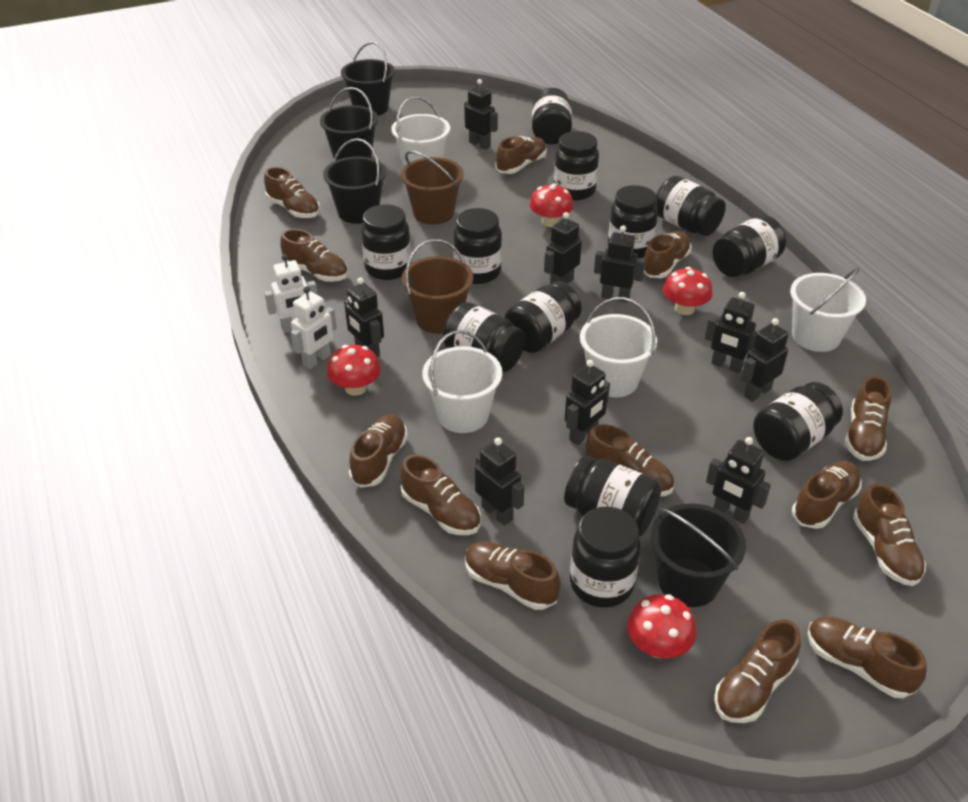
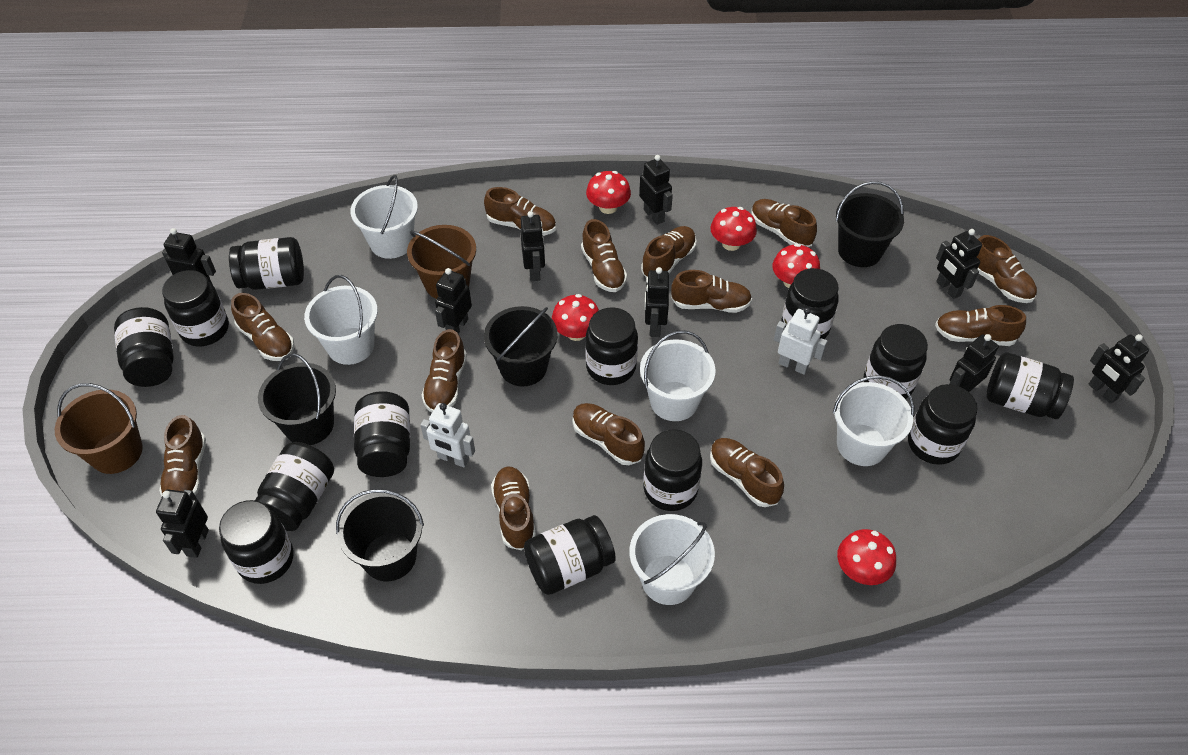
black jar: [361,204,411,280] [443,302,525,372] [454,208,502,284] [504,281,582,353] [532,88,572,144] [554,131,599,200] [564,456,661,537] [570,507,641,608] [608,185,658,258] [656,176,726,236] [713,215,786,277] [753,382,843,461] = 12 -> [114,307,174,387] [162,270,229,347] [219,500,294,584] [229,237,304,290] [255,442,334,531] [354,391,410,477] [524,515,616,595] [585,308,638,385] [643,429,702,511] [781,268,839,339] [864,324,928,399] [908,384,978,465] [986,353,1074,419] = 13
red mushroom: [327,345,381,396] [529,183,574,227] [627,594,697,658] [663,267,713,315] = 4 -> [552,294,599,341] [586,171,631,214] [710,207,757,251] [772,244,820,288] [837,529,896,585] = 5
white bucket: [391,96,450,168] [422,330,502,433] [580,297,657,397] [790,268,866,352] = 4 -> [304,275,378,365] [351,175,418,259] [630,514,715,605] [640,330,715,421] [833,375,914,466] = 5

